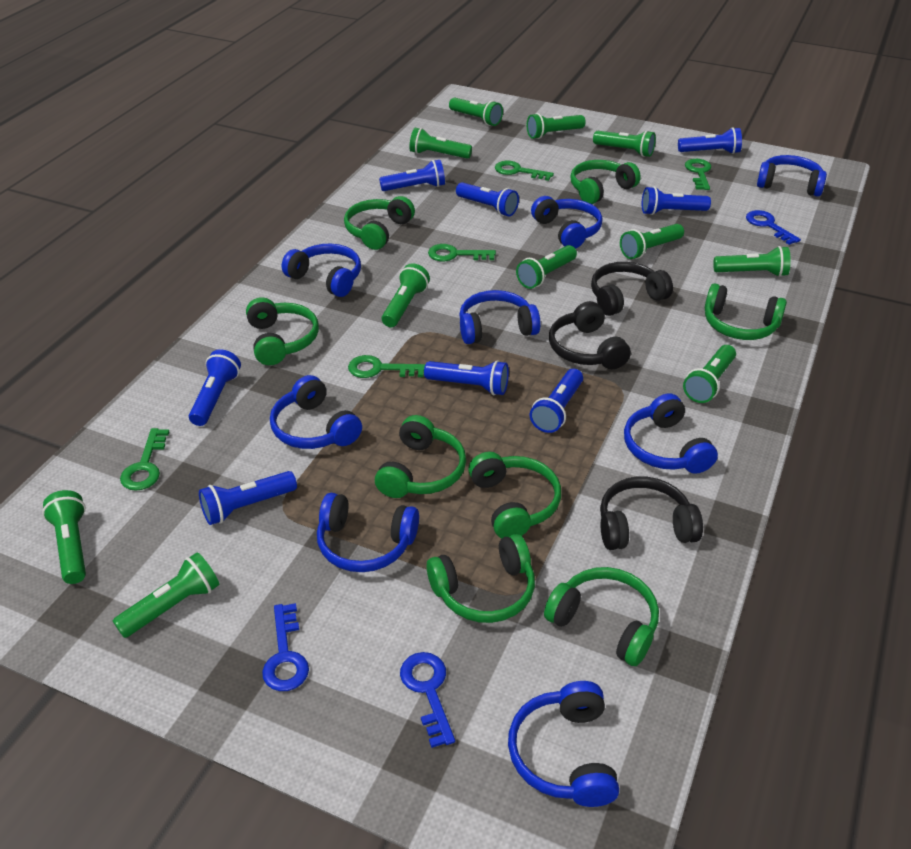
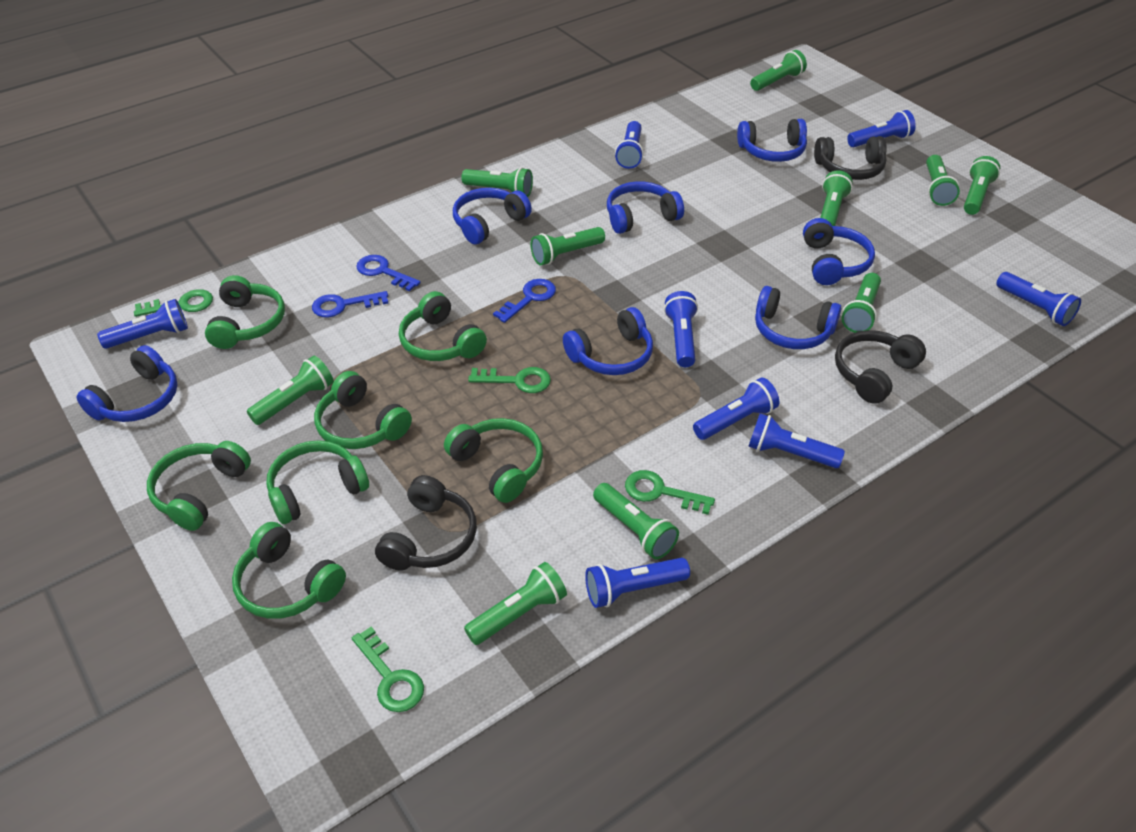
blue headphones: [270,375,362,449] [282,244,361,297] [317,493,419,572] [459,290,541,344] [508,681,619,807] [531,196,602,249] [624,393,718,474] [757,155,827,197] = 8 -> [76,345,178,422] [453,188,532,244] [563,307,653,375] [607,181,684,234] [737,119,807,162] [755,286,841,349] [803,218,875,285] = 7
green flashlight: [42,490,86,584] [113,552,219,638] [382,263,430,327] [409,128,472,159] [449,98,503,126] [516,245,577,289] [527,113,586,139] [593,130,656,157] [620,224,684,259] [683,345,736,403] [713,246,791,277] = 11 -> [247,356,334,425] [461,167,533,197] [464,562,567,645] [531,227,605,265] [593,483,679,559] [750,50,807,91] [820,170,853,226] [841,273,881,333] [926,155,960,206] [964,156,1000,215] = 10
green headphones: [246,297,319,365] [344,196,415,250] [375,415,466,498] [427,534,535,623] [468,452,561,539] [544,567,659,666] [570,160,641,204] [705,284,787,340] = 8 -> [147,441,251,531] [205,275,285,349] [232,522,346,619] [266,440,369,524] [314,371,412,449] [399,291,487,361] [444,418,543,503] = 7
green key: [120,428,169,491] [348,355,425,378] [428,244,496,261] [495,161,554,181] [685,159,711,190] = 5 -> [134,289,213,317] [352,627,424,712] [468,367,551,393] [625,470,715,515] = 4

